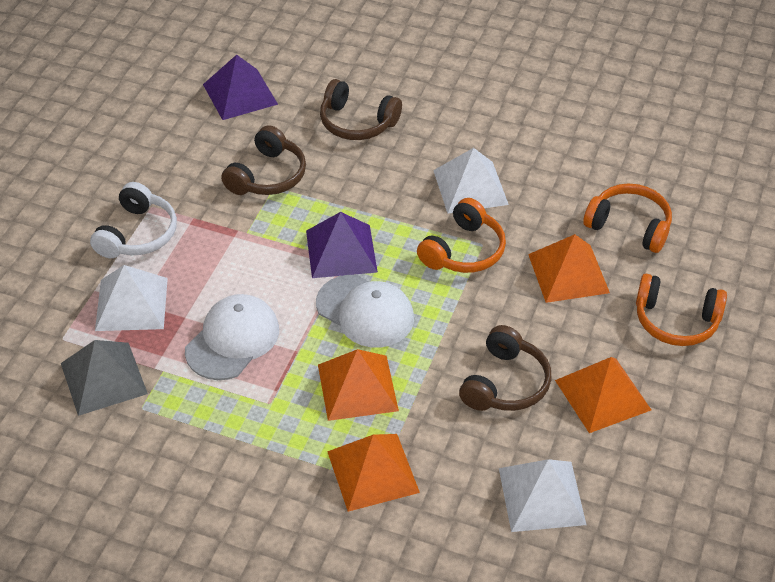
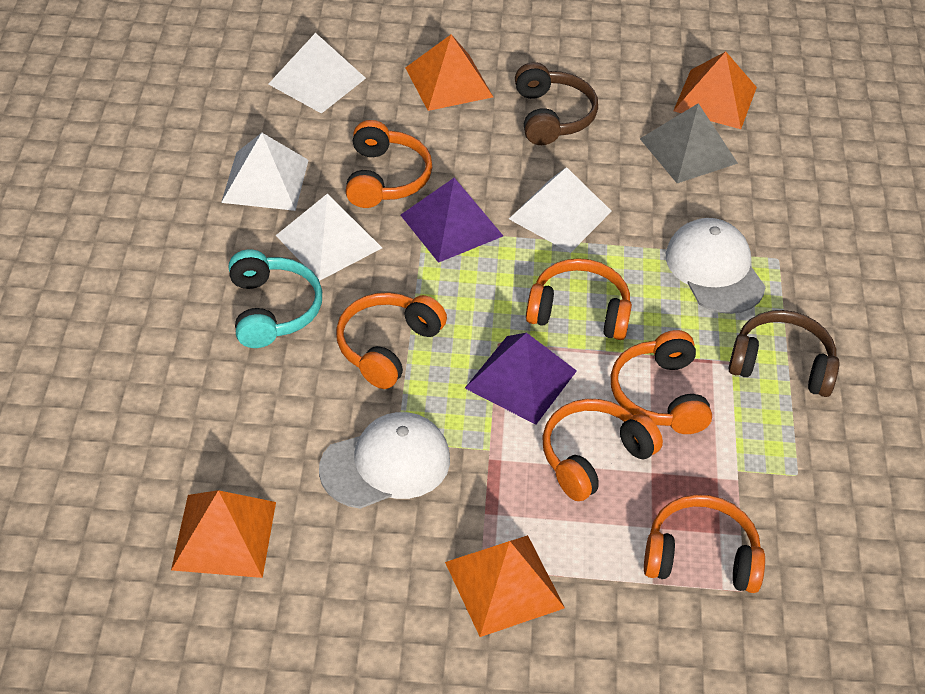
brown headphones: [221,125,306,195] [320,79,402,140] [459,325,552,411] = 3 -> [515,62,598,145] [728,310,840,397] = 2
orange headphones: [417,198,506,273] [583,184,672,253] [636,274,727,346] = 3 -> [336,293,447,389] [346,120,432,208] [526,258,632,340] [542,399,663,501] [611,330,712,434] [644,495,765,593] = 6
turquoise headphones: none = 0 -> [229,250,322,348] = 1
white headphones: [90,182,177,258] = 1 -> none = 0
white pyramid: [95,265,168,331] [433,148,509,214] [499,459,586,532] = 3 -> [221,133,309,211] [269,33,366,114] [275,194,382,281] [509,167,612,253] = 4

